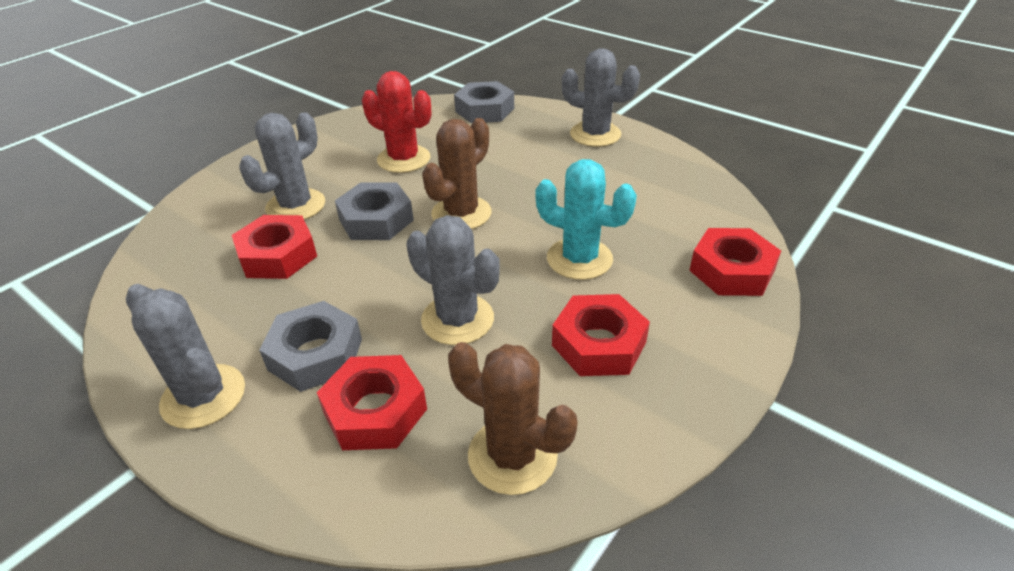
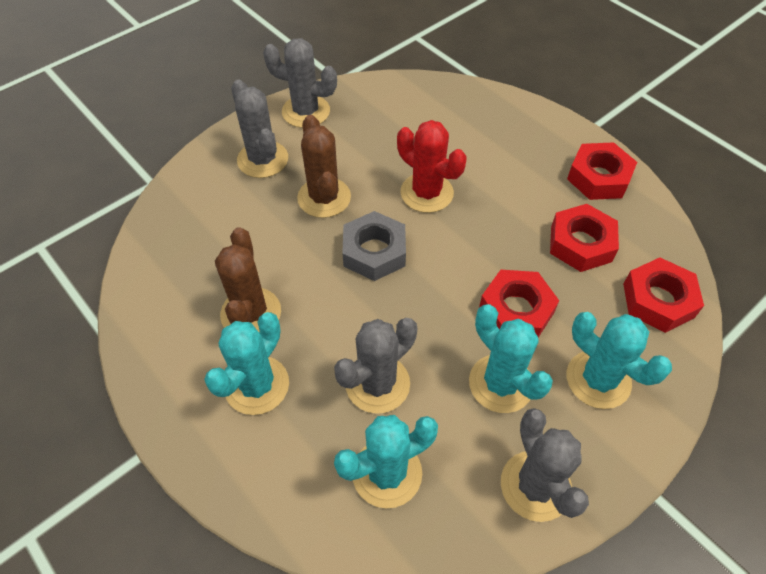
grey nut: [259,301,362,392] [335,183,414,240] [454,81,514,123] = 3 -> [342,211,406,281] = 1
turquoise cactus: [535,159,637,280] = 1 -> [204,312,289,415] [334,415,438,508] [469,304,553,413] [567,312,672,409] = 4

